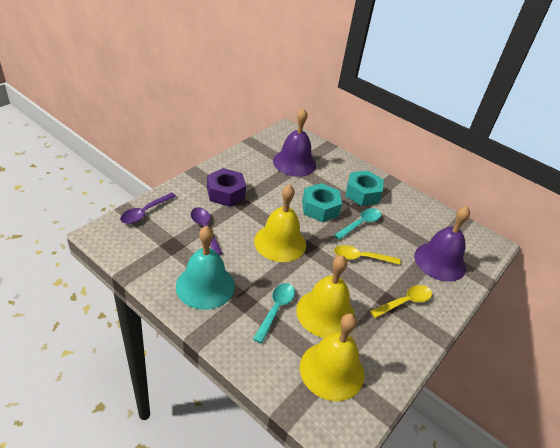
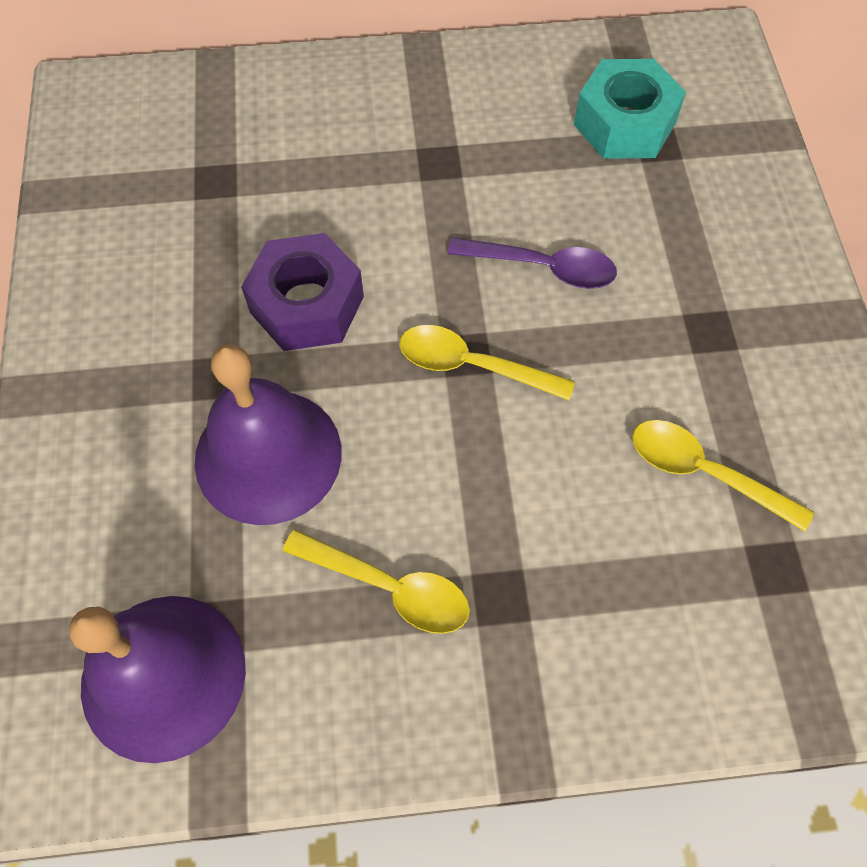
purple spoon: [120,192,176,224] [191,207,223,255] = 2 -> [447,237,617,289] = 1
turquoise bell: [176,226,235,310] = 1 -> none = 0
turquoise nut: [302,183,342,222] [345,170,384,206] = 2 -> [574,59,686,159] = 1
turquoise spoon: [253,283,295,344] [334,208,381,240] = 2 -> none = 0
yellow bell: [254,184,306,262] [296,255,355,338] [300,313,365,401] = 3 -> none = 0
yellow spoon: [334,245,400,265] [370,285,432,318] = 2 -> [283,529,470,634] [399,325,575,401] [632,420,814,532] = 3

